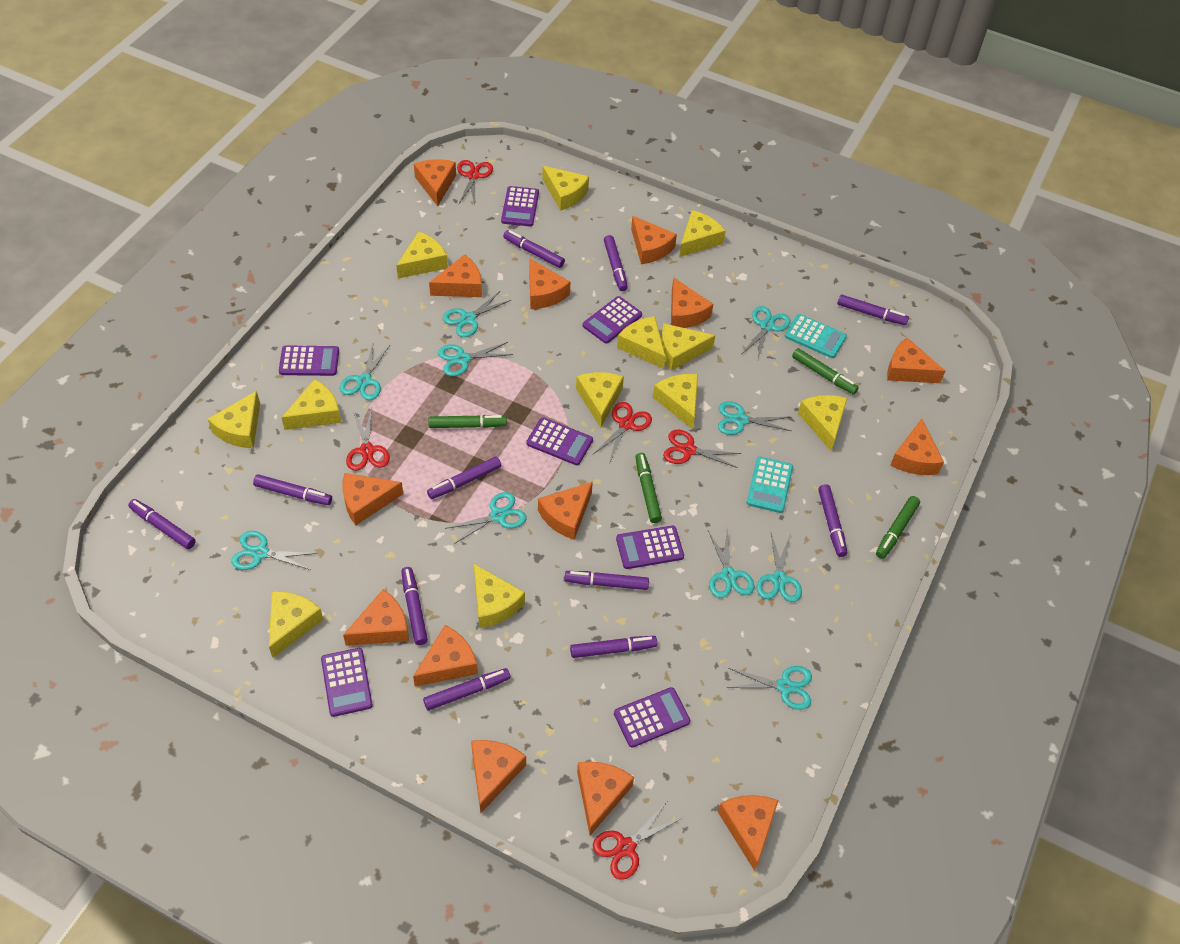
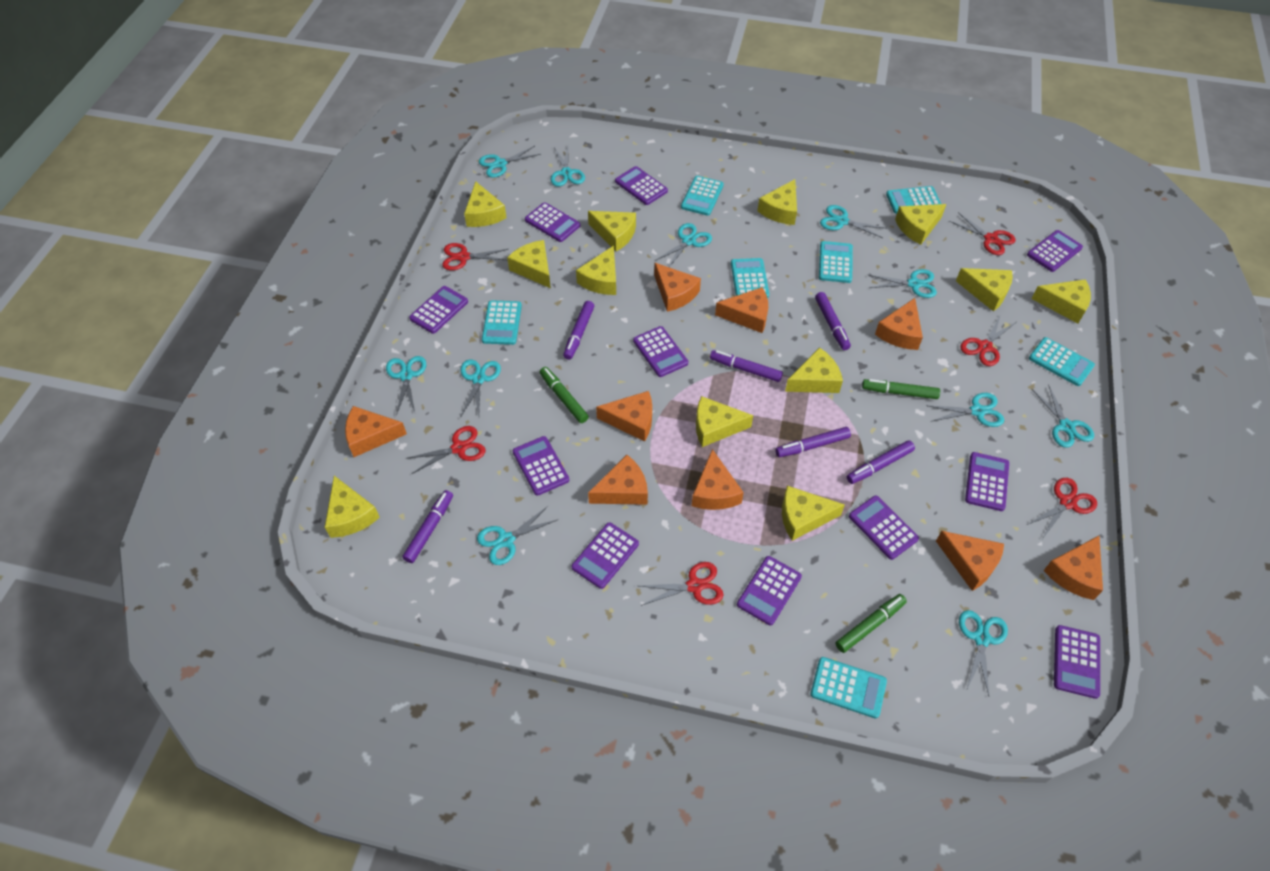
green marker: [428,415,507,428] [635,453,662,523] [792,348,859,395] [876,496,920,559] = 4 -> [540,367,589,423] [835,594,907,653] [862,379,940,399] = 3
orange cheese: [342,473,403,525] [343,589,409,646] [413,625,478,687] [414,159,456,206] [429,254,482,297] [471,740,526,813] [529,258,570,309] [538,482,593,540] [577,762,634,835] [631,216,677,264] [671,277,713,328] [718,795,779,871] [887,337,945,383] [891,419,944,475] = 14 -> [345,406,407,457] [588,455,648,505] [596,391,652,442] [654,263,701,312] [692,449,744,510] [715,287,768,333] [875,298,923,350] [936,531,1004,591] [1043,536,1103,600] = 9
purple calculator: [279,346,339,376] [321,648,373,717] [501,186,539,227] [526,417,593,465] [583,296,642,344] [614,687,690,748] [616,526,684,569] = 7 -> [409,286,468,334] [513,436,569,496] [525,202,580,242] [571,522,639,589] [615,166,668,205] [633,326,688,377] [737,556,802,625] [849,496,919,560] [965,452,1009,511] [1027,230,1083,272] [1054,625,1100,699] = 11
purple marker: [128,499,196,549] [253,474,332,505] [401,567,428,645] [423,668,510,710] [427,456,501,499] [503,230,565,268] [564,571,649,590] [570,636,657,658] [604,235,628,291] [818,484,847,557] [837,295,909,325] = 11 -> [402,490,453,563] [563,301,594,360] [710,350,783,382] [775,427,851,457] [815,292,851,350] [847,440,915,484] = 6
red scissors: [346,408,390,471] [457,160,493,205] [593,402,652,463] [593,802,682,880] [663,430,741,468] = 5 -> [406,426,486,474] [443,243,508,271] [640,562,724,606] [949,212,1015,255] [960,314,1016,366] [1027,478,1097,538] = 6
turquoise calculator: [746,456,793,513] [785,314,847,358] = 2 -> [482,300,522,345] [681,176,724,216] [731,258,769,298] [810,657,887,719] [819,241,853,283] [886,186,941,214] [1029,337,1095,386] = 7
turquoise scissors: [231,531,317,570] [340,344,390,400] [438,342,513,376] [443,290,511,337] [445,492,526,544] [708,529,755,598] [718,401,791,435] [727,666,812,710] [742,306,790,359] [757,533,802,602] = 10 -> [386,356,426,415] [460,359,501,418] [477,505,559,565] [479,146,541,178] [551,147,585,187] [655,223,712,267] [820,205,885,238] [869,269,937,298] [926,393,1004,427] [959,610,1008,696] [1032,384,1094,448] = 11

